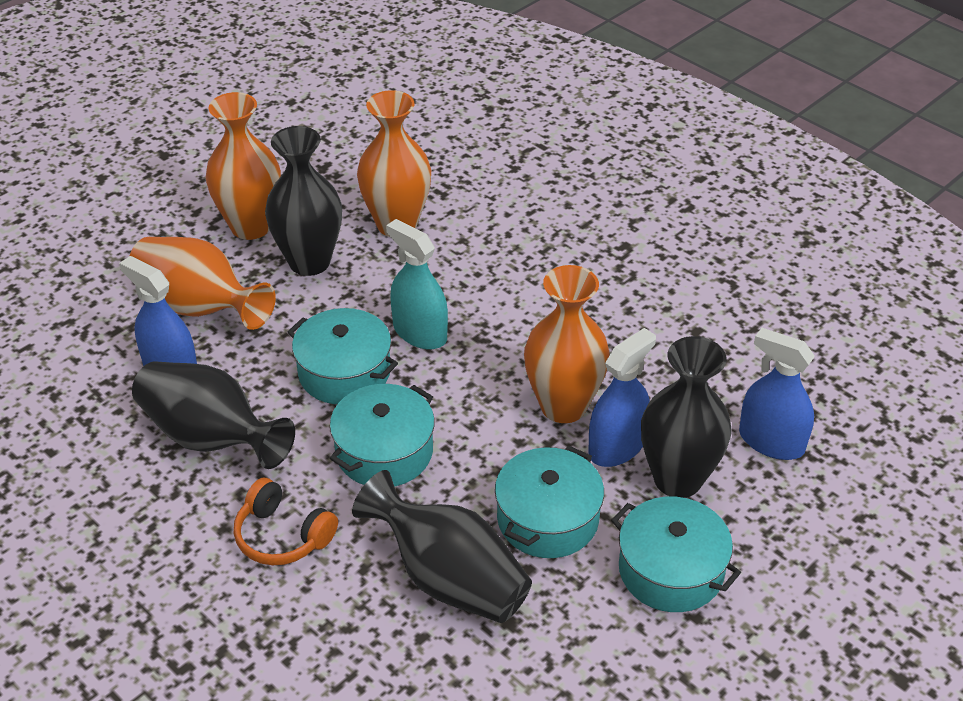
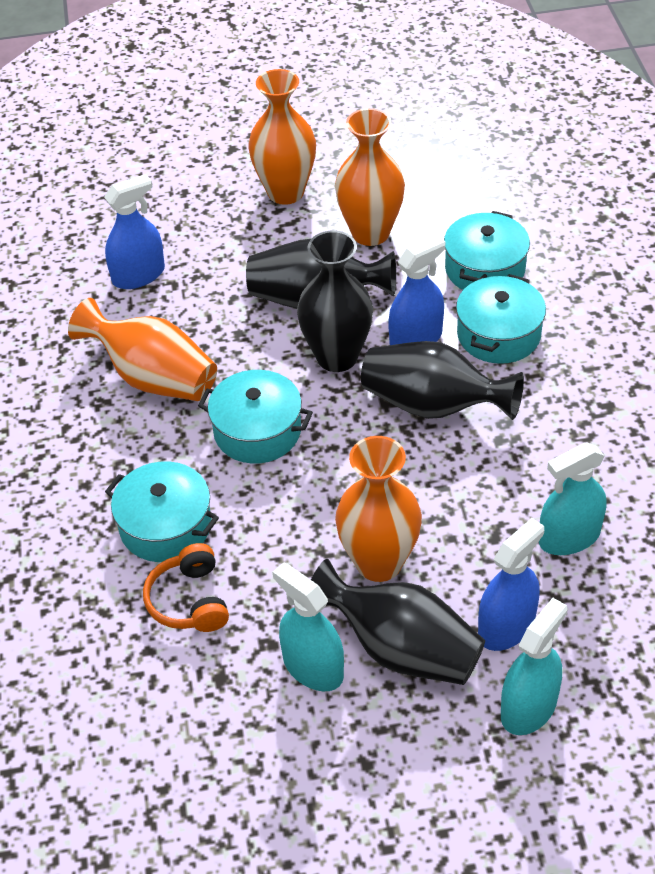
turquoise spray bottle: [386,219,448,350] = 1 -> [273,562,344,691] [501,598,567,735] [539,442,607,555] = 3

